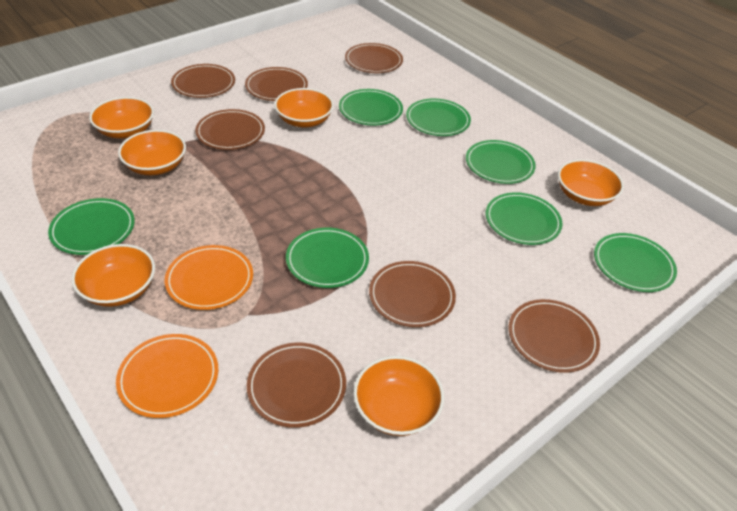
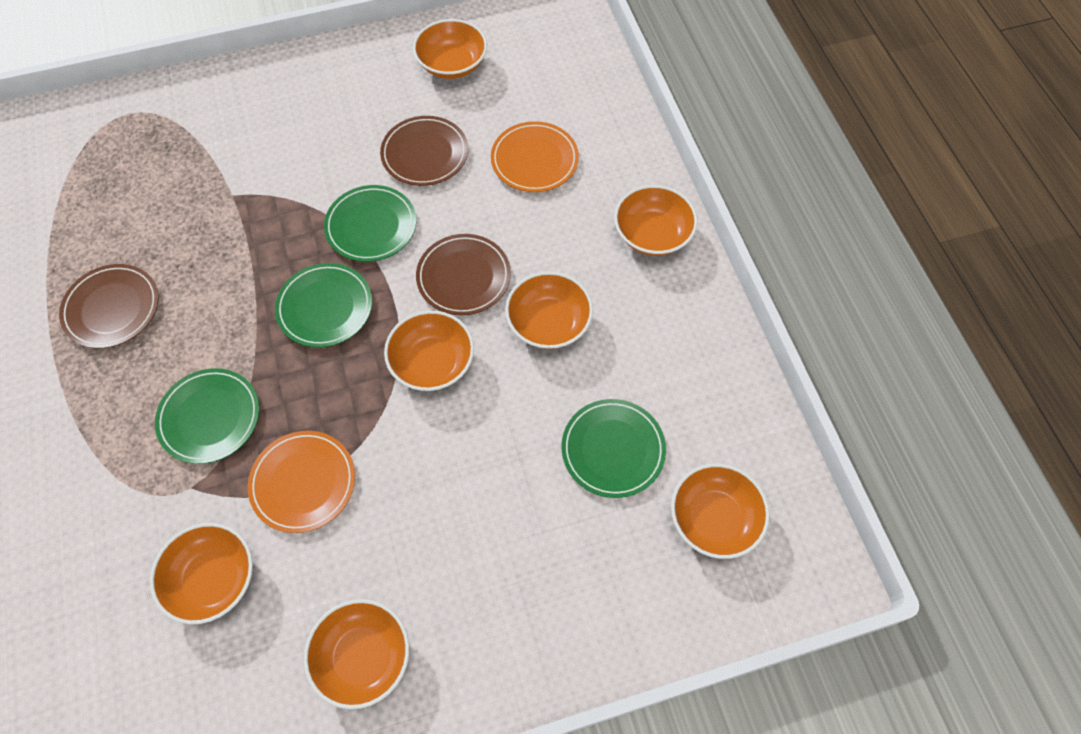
brown plate: [171,64,235,98] [195,109,265,150] [245,67,308,101] [247,343,346,428] [345,43,403,73] [369,261,456,327] [509,299,600,373] = 7 -> [59,264,158,349] [380,116,468,186] [416,234,511,315] = 3
green plate: [48,198,135,255] [286,228,369,288] [339,89,403,126] [406,99,471,136] [466,140,536,184] [486,192,562,245] [594,233,677,292] = 7 -> [155,368,259,464] [275,263,372,348] [324,185,416,262] [562,399,666,498] = 4
orange bowl: [71,244,155,307] [89,97,154,138] [118,130,186,175] [274,88,334,127] [353,356,444,436] [558,159,624,206] = 6 -> [150,523,253,625] [304,599,409,709] [384,311,474,391] [413,19,487,79] [505,272,593,349] [614,185,698,256] [671,464,770,559] = 7

